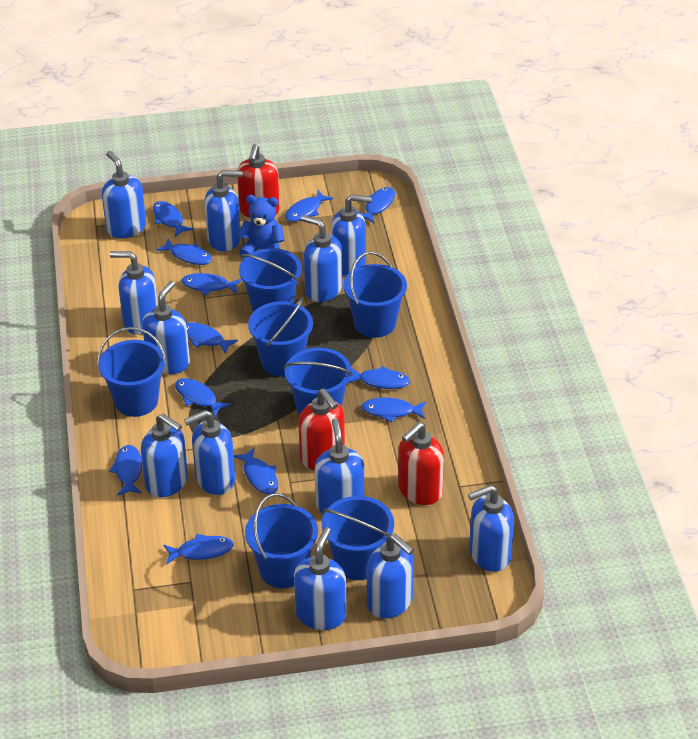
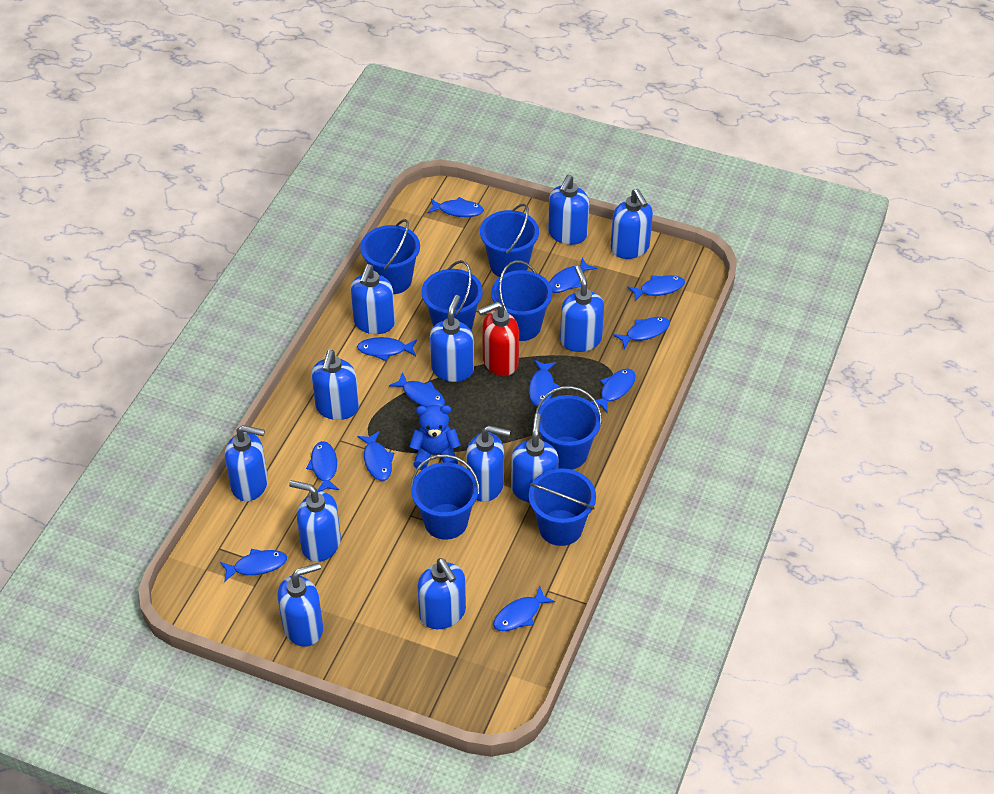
red soap dispenser: [237,144,280,218] [298,389,345,470] [398,422,444,505] = 3 -> [478,302,519,376] = 1

